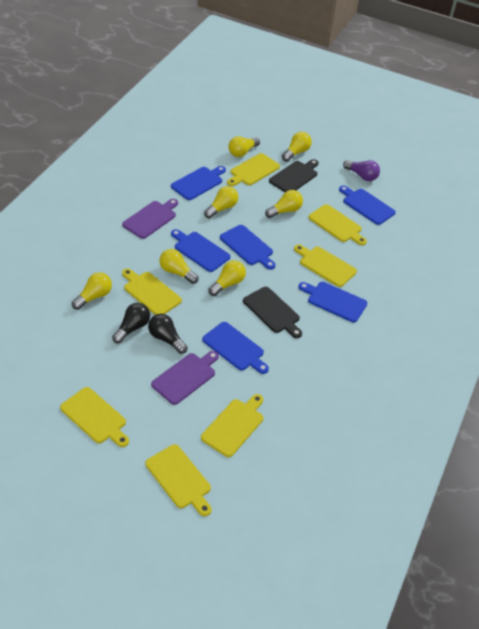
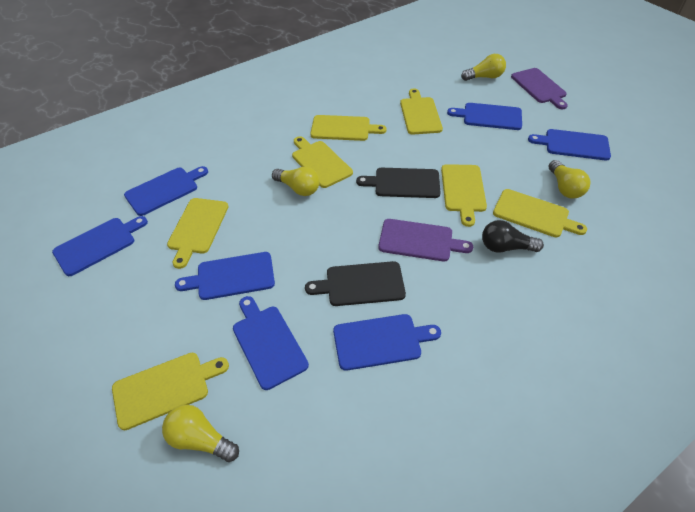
black light bulb: [112,303,150,344] [148,314,188,354] = 2 -> [482,220,544,253] = 1
blue cutting board: [171,166,226,200] [171,229,231,272] [202,322,269,374] [220,225,275,270] [298,282,367,322] [339,186,396,225] = 6 -> [52,216,148,276] [124,166,208,216] [175,252,275,300] [233,296,309,390] [333,314,441,371] [447,103,522,130] [528,129,611,161] = 7
purple light bulb: [343,160,380,181] = 1 -> none = 0
yellow light bulb: [72,272,112,310] [159,249,199,284] [204,186,238,219] [208,260,246,296] [228,136,260,157] [265,190,303,218] [282,132,312,162] = 7 -> [162,405,239,462] [272,167,320,196] [461,54,506,81] [549,160,591,199] = 4

